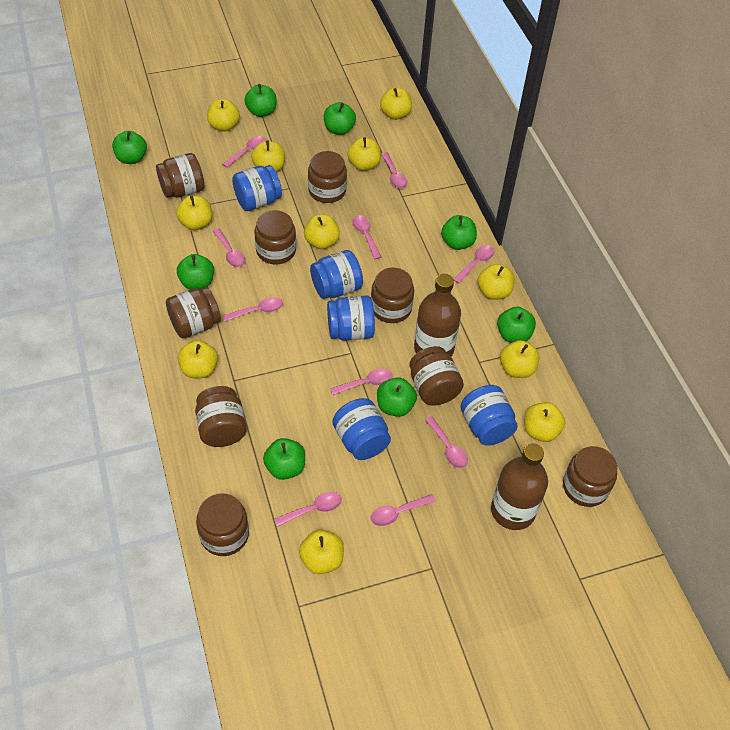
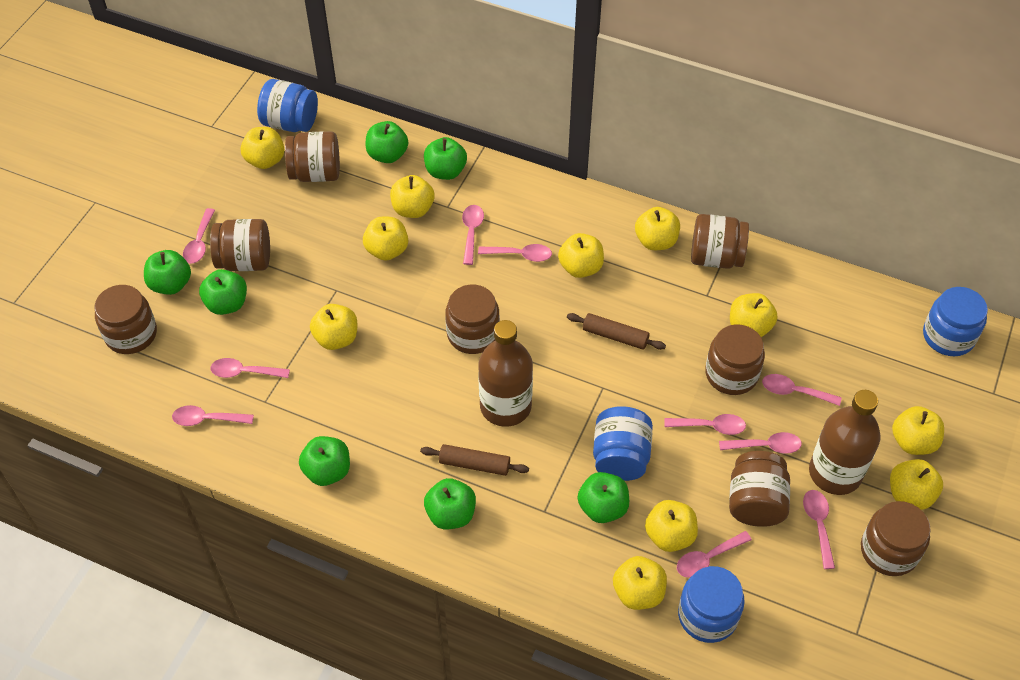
blue jar: [232,165,282,211] [310,250,363,299] [327,295,375,341] [333,398,391,460] [461,385,518,446] = 5 -> [257,79,318,132] [593,406,653,481] [678,566,745,643] [923,287,988,356] = 4
brown jar: [156,153,204,198] [166,287,221,338] [195,386,247,447] [196,493,249,556] [255,210,296,264] [308,151,347,203] [371,268,414,323] [409,346,464,405] [563,446,617,507] = 9 -> [94,285,157,354] [210,219,270,271] [285,131,340,182] [445,284,500,354] [691,214,749,269] [705,324,765,395] [729,451,790,527] [861,501,931,576] = 8
brown rolling pin: none = 0 -> [420,444,529,476] [567,313,666,350] = 2
green apple: [112,131,147,164] [177,254,214,290] [244,84,276,117] [263,438,305,480] [324,102,356,135] [377,377,417,417] [441,215,477,250] [497,307,536,343] = 8 -> [144,250,191,295] [199,269,247,315] [299,436,350,486] [365,121,408,163] [424,137,467,180] [424,478,476,529] [578,472,629,523] = 7

